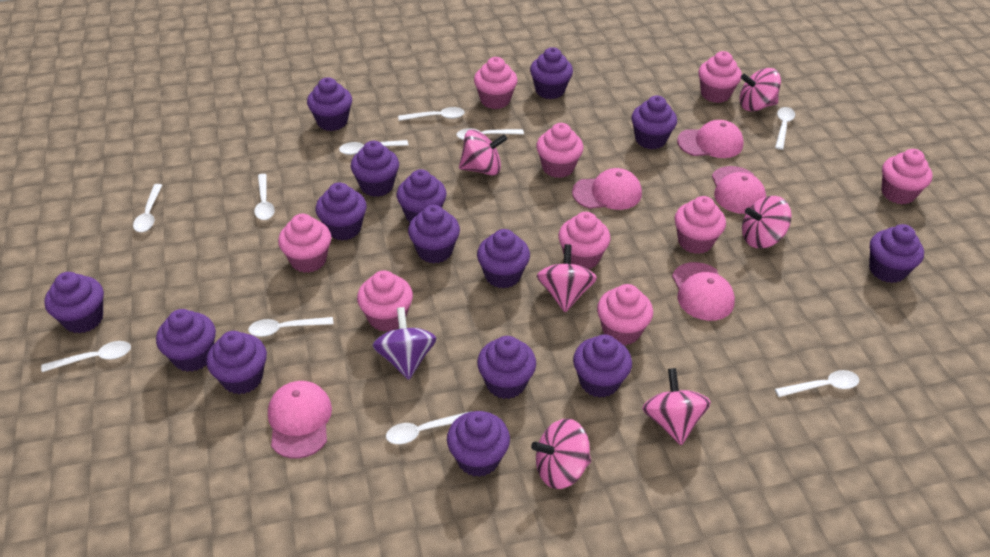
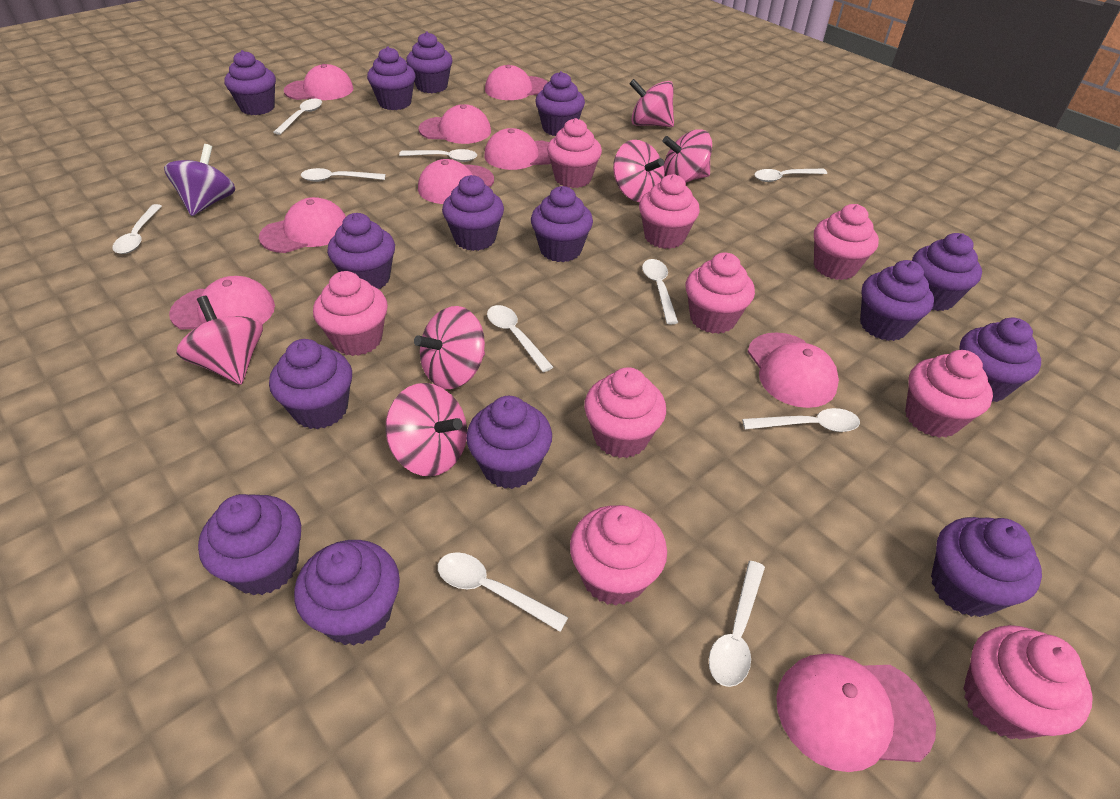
pink cap: [268,381,332,459] [572,168,642,210] [672,262,735,321] [677,120,744,158] [712,166,766,214] = 5 -> [169,276,275,329] [259,197,346,253] [284,64,353,100] [418,159,494,204] [419,104,491,144] [484,128,551,170] [485,65,548,100] [748,332,839,408] [776,654,936,772] = 9

